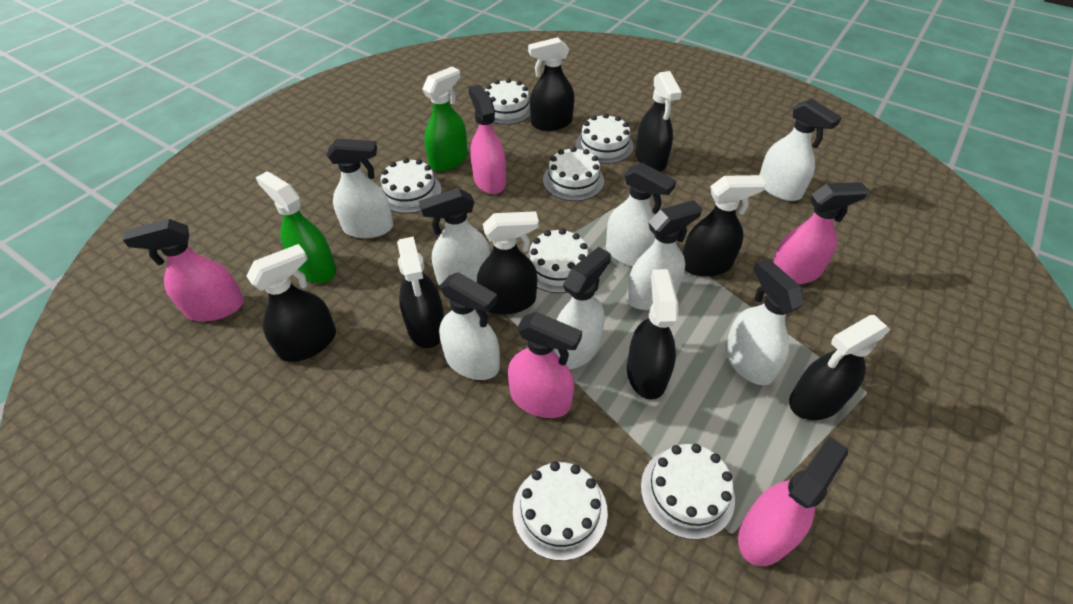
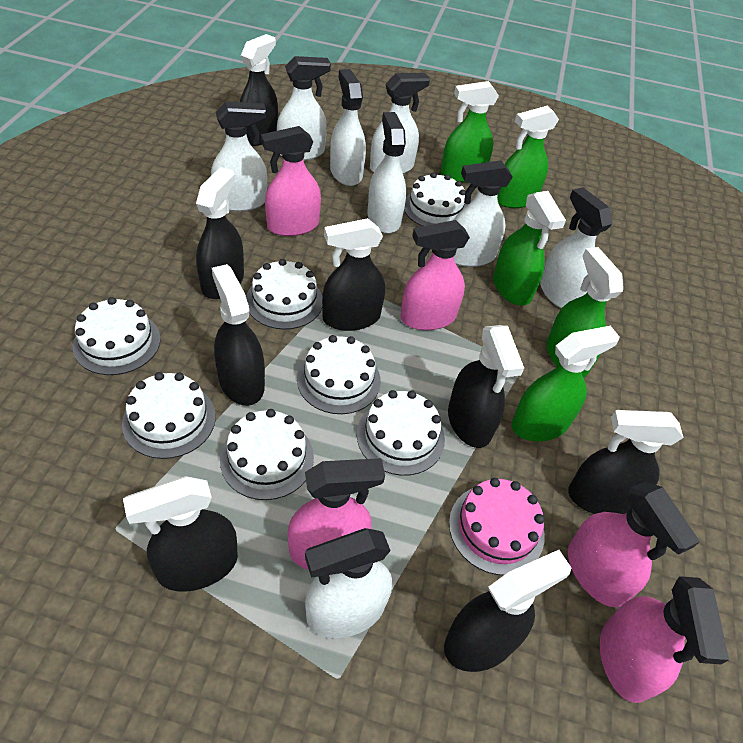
green spray bottle: [256,171,337,283] [422,66,468,171] = 2 -> [441,81,499,183] [493,191,566,305] [497,105,559,208] [512,326,620,441] [547,247,623,377] = 5
pink cake: none = 0 -> [449,478,545,575] = 1

